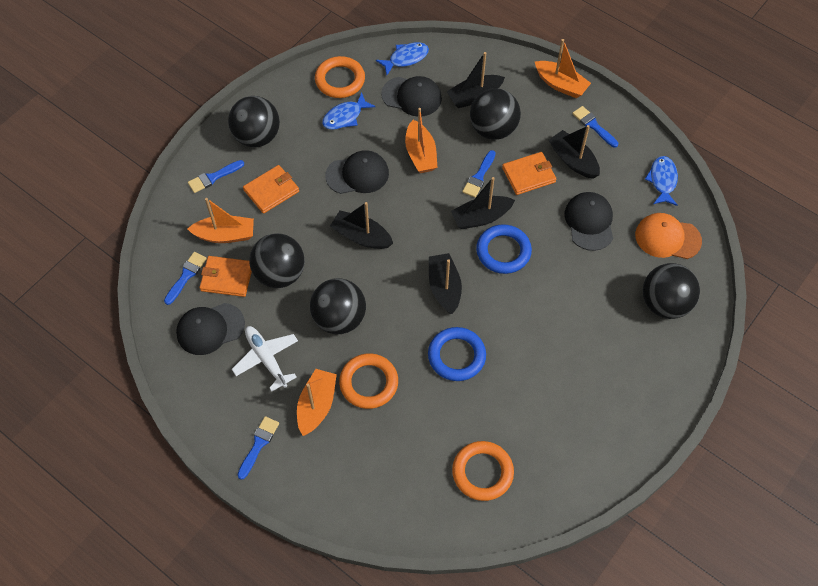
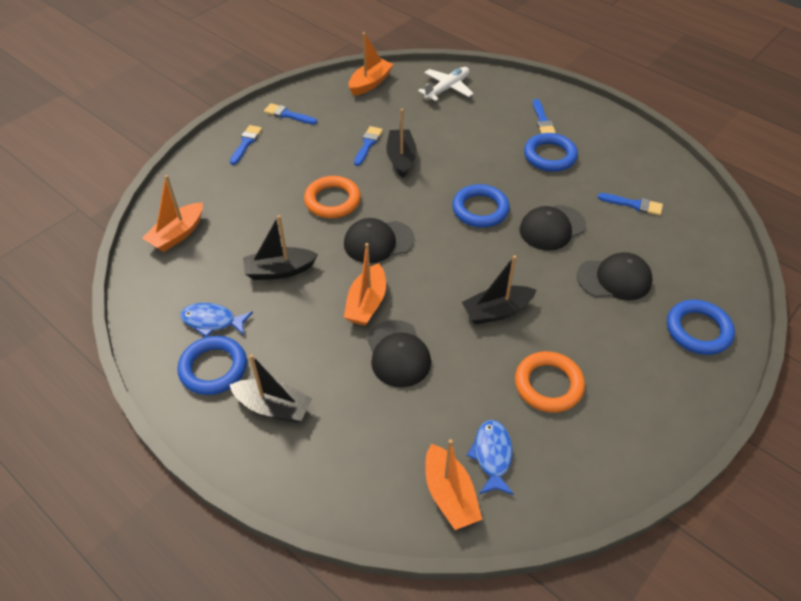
black ball: [228,96,280,147] [249,233,305,288] [310,278,366,334] [470,88,521,140] [643,263,700,319] = 5 -> none = 0
black boat: [330,202,393,249] [429,253,462,314] [446,52,505,108] [451,177,515,229] [549,125,600,179] = 5 -> [230,354,313,423] [243,215,318,280] [386,109,417,178] [462,255,537,325] = 4
blue fish: [322,93,376,130] [376,42,429,75] [645,156,678,206] = 3 -> [180,303,253,337] [467,420,514,495] = 2
blue ring: [428,327,486,381] [476,224,532,274] = 2 -> [177,336,247,395] [452,184,510,228] [524,133,578,172] [667,300,735,355] = 4
orange cap: [635,213,702,259] = 1 -> none = 0
orange ring: [315,56,365,98] [339,353,398,409] [452,441,514,501] = 3 -> [304,176,361,218] [515,351,585,413] = 2
orange wallet: [199,256,252,297] [243,165,299,214] [502,152,556,195] = 3 -> none = 0

